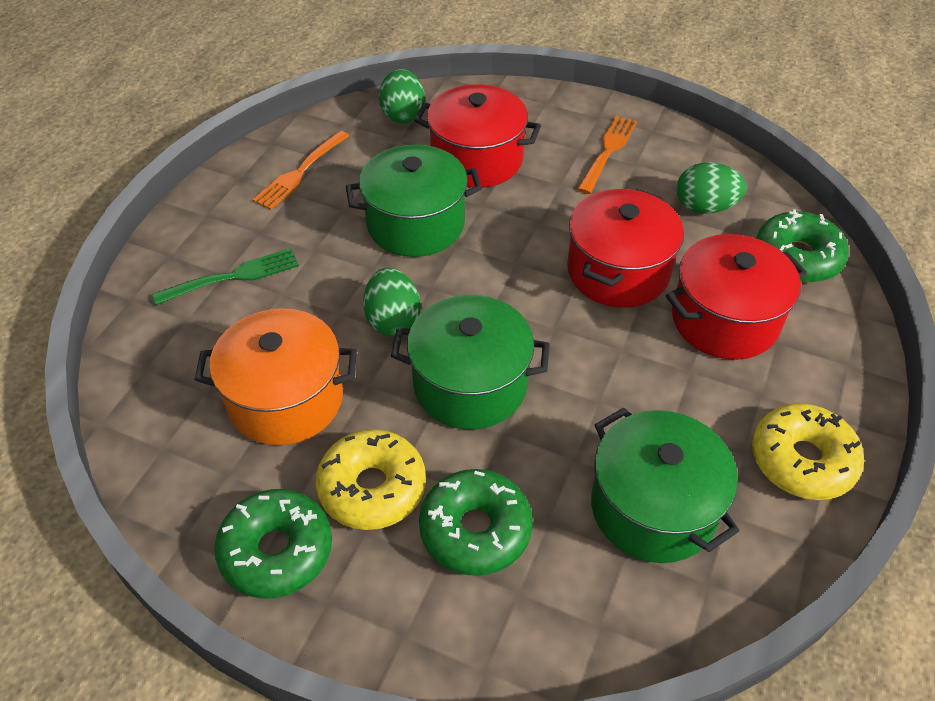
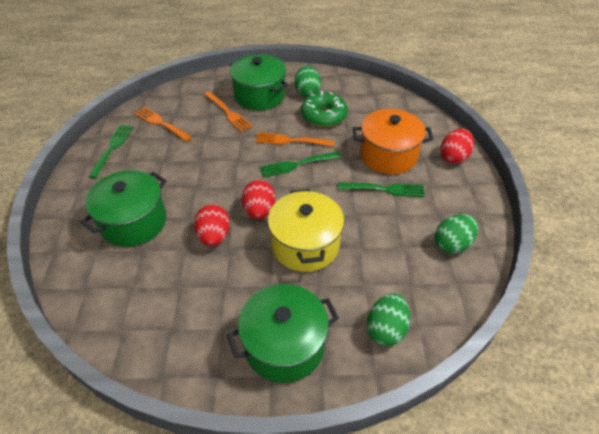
green donut: [214,489,332,599] [419,469,533,576] [756,209,849,283] = 3 -> [301,91,348,127] = 1
green fork: [152,248,299,305] = 1 -> [88,125,133,179] [259,151,340,178] [338,182,425,197] = 3
orange fork: [252,131,349,210] [577,115,637,194] = 2 -> [134,107,192,142] [204,91,253,132] [255,132,334,147] = 3
red egg: none = 0 -> [194,204,230,246] [242,180,275,219] [440,129,474,164] = 3
red pot: [414,84,541,188] [567,188,684,307] [666,234,807,360] = 3 -> none = 0
yellow donut: [316,429,426,530] [752,403,864,500] = 2 -> none = 0
yellow pot: none = 0 -> [268,189,344,272] = 1

